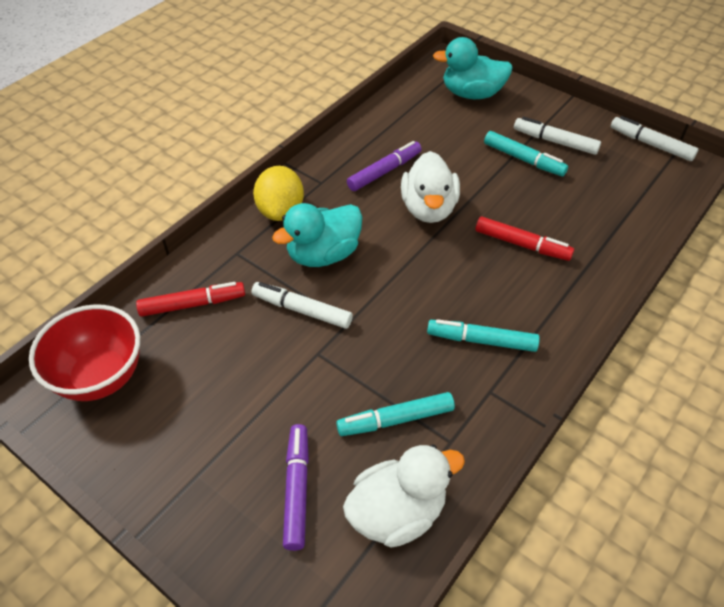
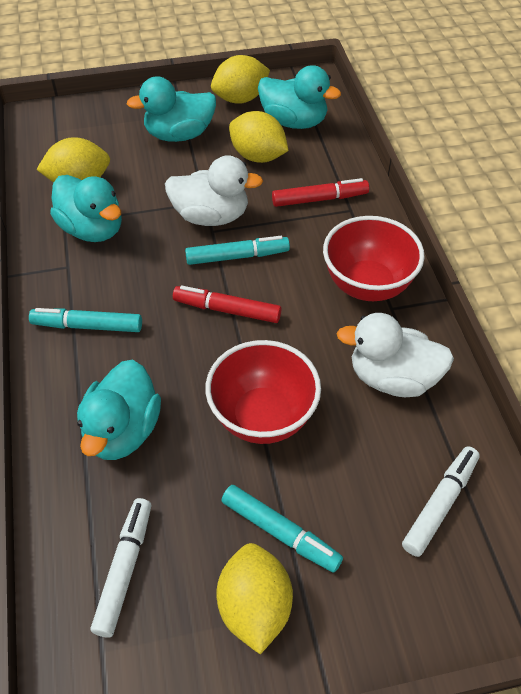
purple marker: [283,424,309,551] [347,141,422,191] = 2 -> none = 0
red bowl: [29,304,140,401] = 1 -> [205,340,321,444] [323,216,425,301] = 2
turquoise duck: [272,203,363,267] [433,37,513,99] = 2 -> [50,175,122,242] [77,360,161,460] [127,76,216,142] [258,65,341,129] = 4
white marker: [251,282,353,329] [514,117,601,155] [611,116,699,161] = 3 -> [91,498,152,637] [402,446,480,557] = 2
yellow lemon: [253,166,304,221] = 1 -> [36,137,110,183] [211,55,270,104] [216,543,293,654] [229,111,289,163] = 4

